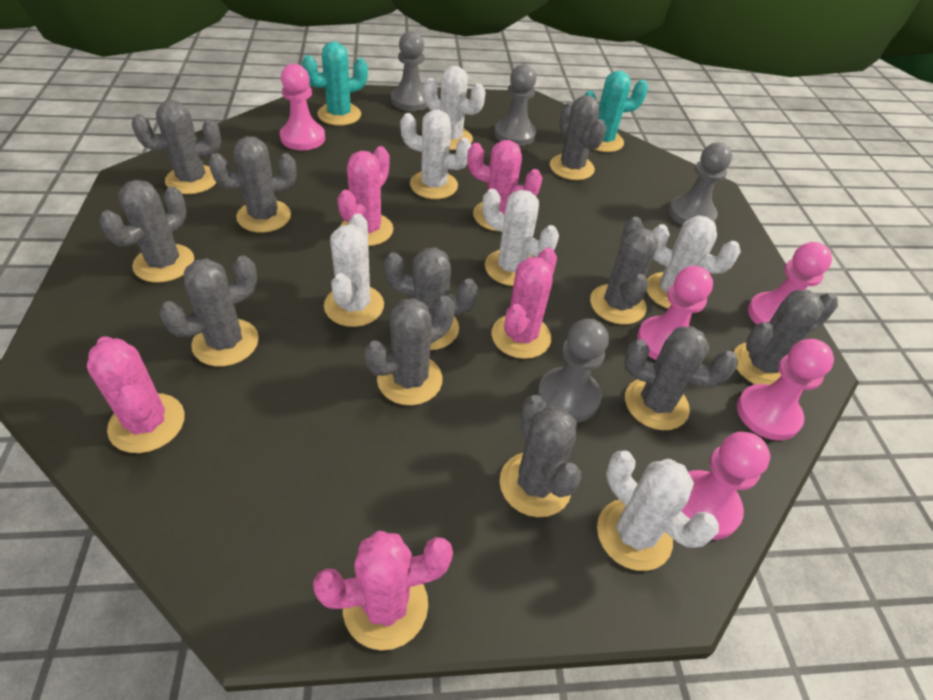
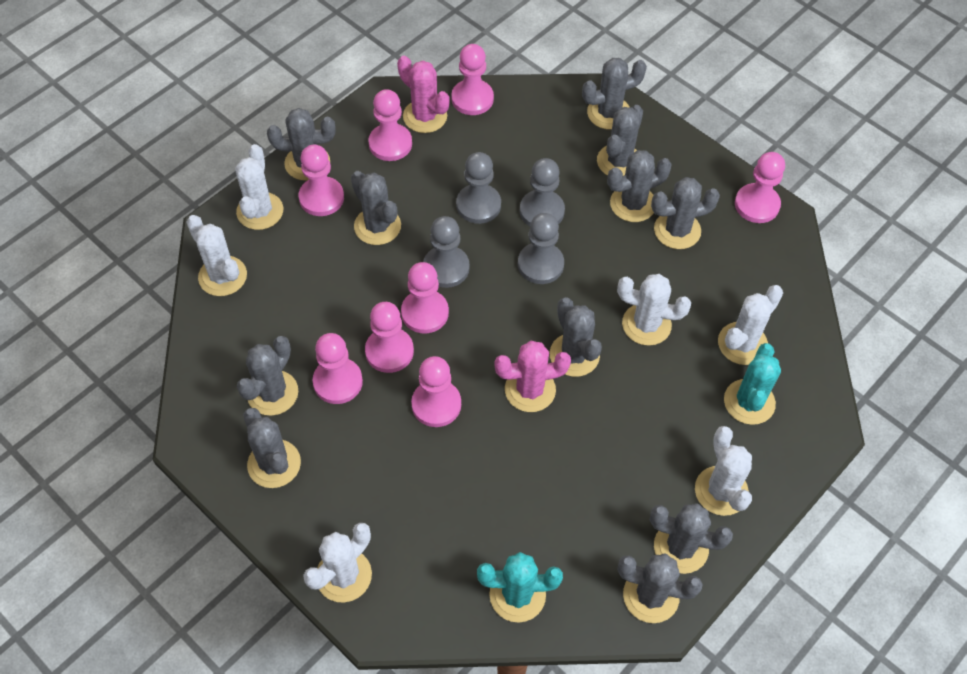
pink cactus: [87,336,185,453] [313,531,453,650] [338,146,394,246] [467,140,542,231] [491,248,557,359] = 5 -> [397,56,450,133] [494,341,571,412] = 2
pink pawn: [280,64,325,150] [637,266,713,360] [682,432,770,540] [737,339,834,441] [748,242,832,325] = 5 -> [299,145,344,216] [312,333,363,404] [365,302,414,373] [368,89,412,161] [401,262,449,334] [411,356,461,427] [451,44,494,115] [735,152,785,223] = 8

